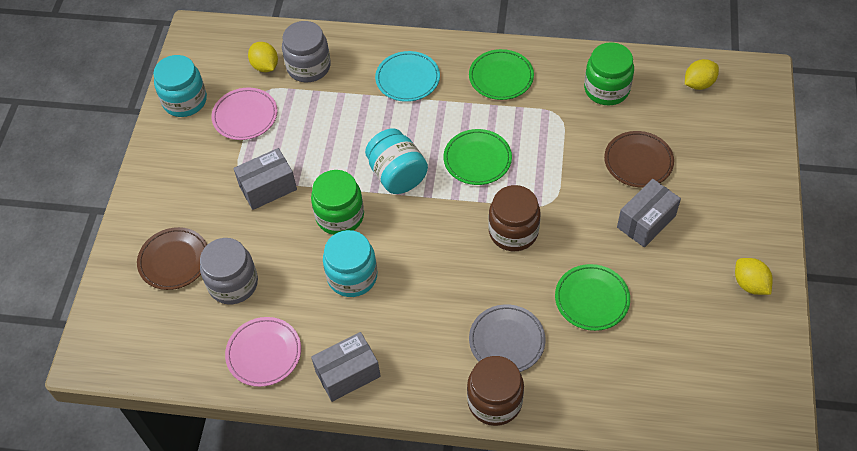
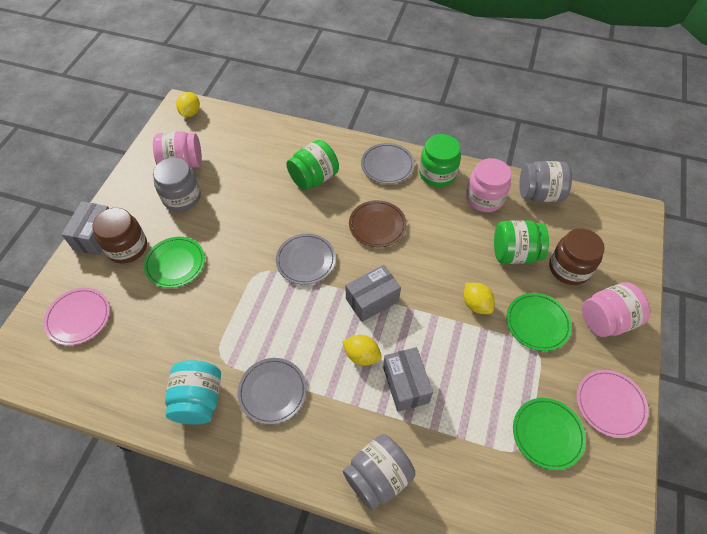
brown plate: [137,227,207,290] [604,131,674,187] = 2 -> [349,200,407,247] = 1
green jar: [311,170,364,235] [584,42,634,106] = 2 -> [286,140,339,190] [419,134,461,187] [494,220,549,264] = 3
grey jar: [200,238,258,304] [282,21,331,82] = 2 -> [153,158,201,211] [343,434,415,510] [519,161,572,202] = 3
grey plate: [469,304,545,372] = 1 -> [238,358,307,425] [276,234,336,285] [361,143,415,184] = 3
pink jar: none = 0 -> [153,131,202,169] [466,158,511,212] [582,282,650,337] = 3
turquoise jar: [153,55,207,117] [323,230,378,297] [365,128,428,194] = 3 -> [165,360,221,425] = 1
turquoise plate: [375,51,440,102] = 1 -> none = 0

